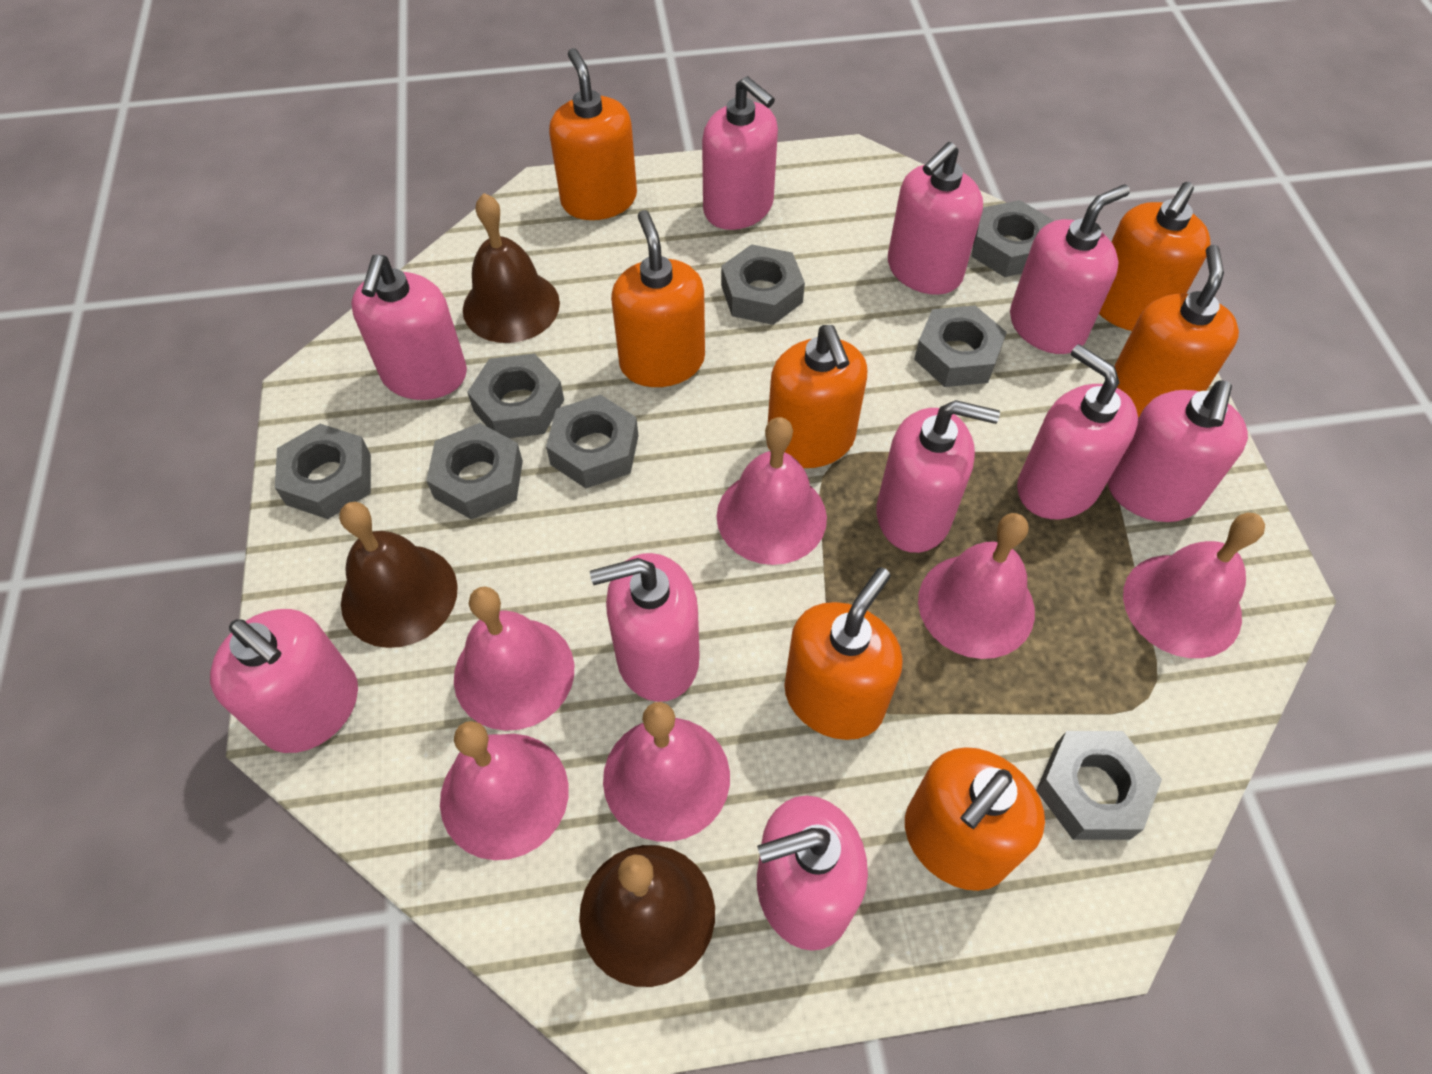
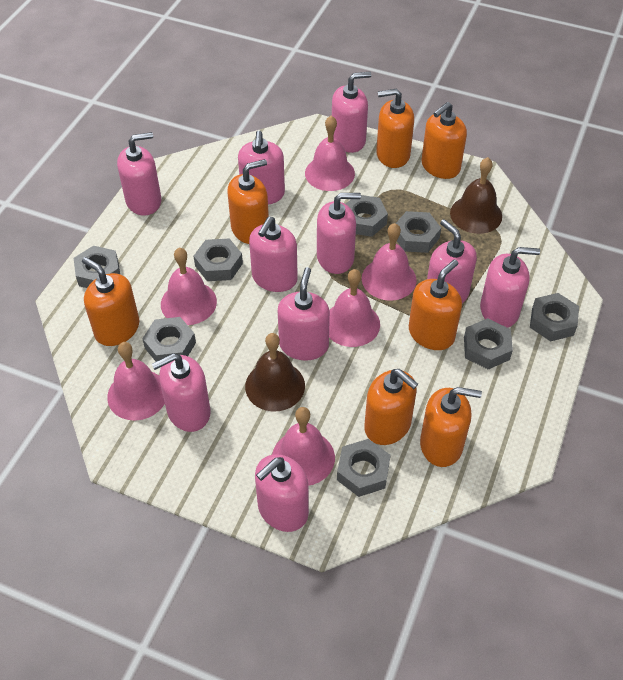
brown bell: [339,502,458,648] [463,193,560,343] [579,845,715,987] = 3 -> [245,333,305,411] [450,157,502,234] = 2

